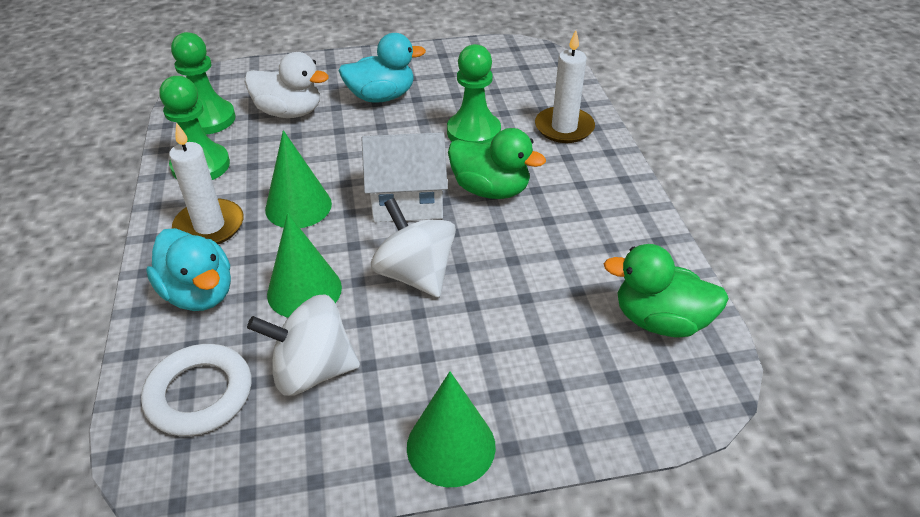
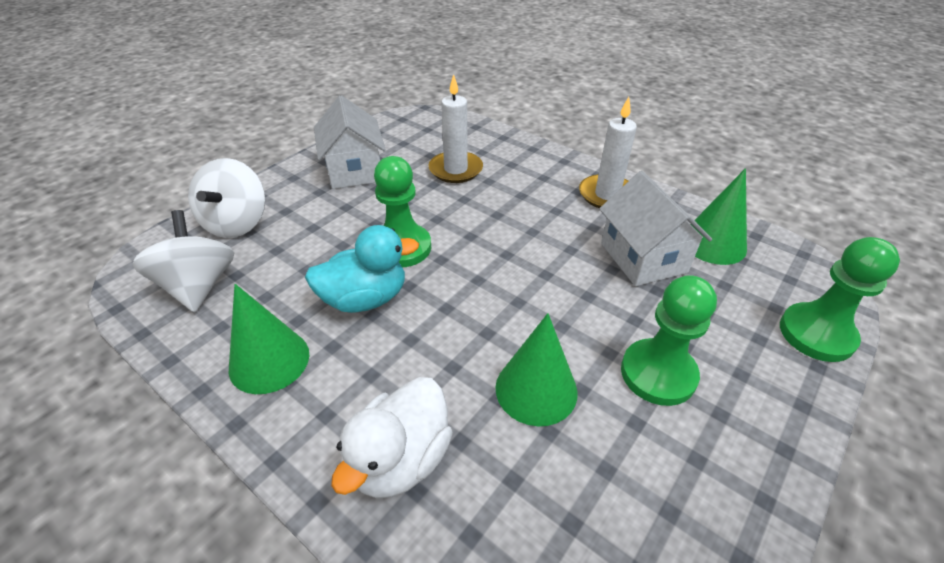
green duck: [448,128,546,199] [604,244,729,337] = 2 -> none = 0
turquoise duck: [146,228,231,311] [339,33,426,103] = 2 -> [305,225,419,313] = 1
white house: [362,132,447,222] = 1 -> [314,95,386,189] [599,171,712,286] = 2
white ring: [141,344,251,436] = 1 -> none = 0

